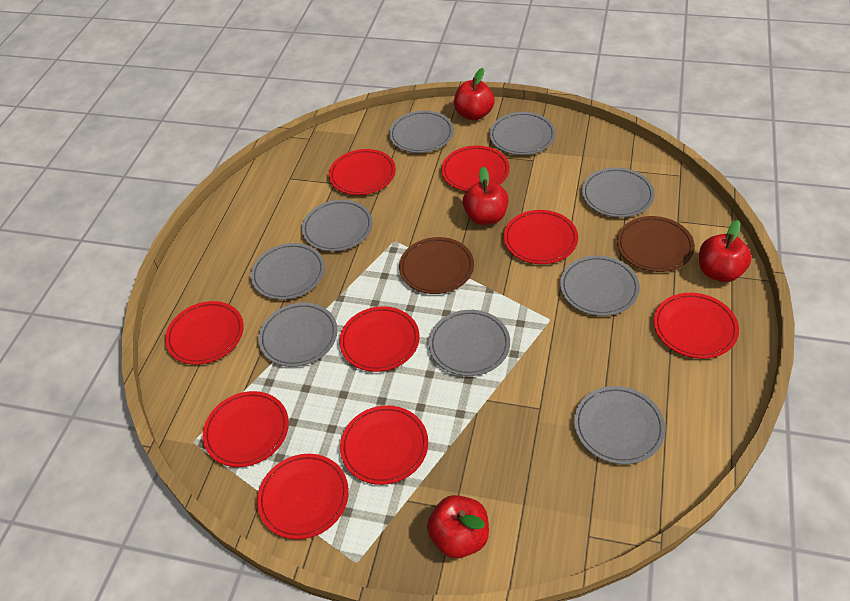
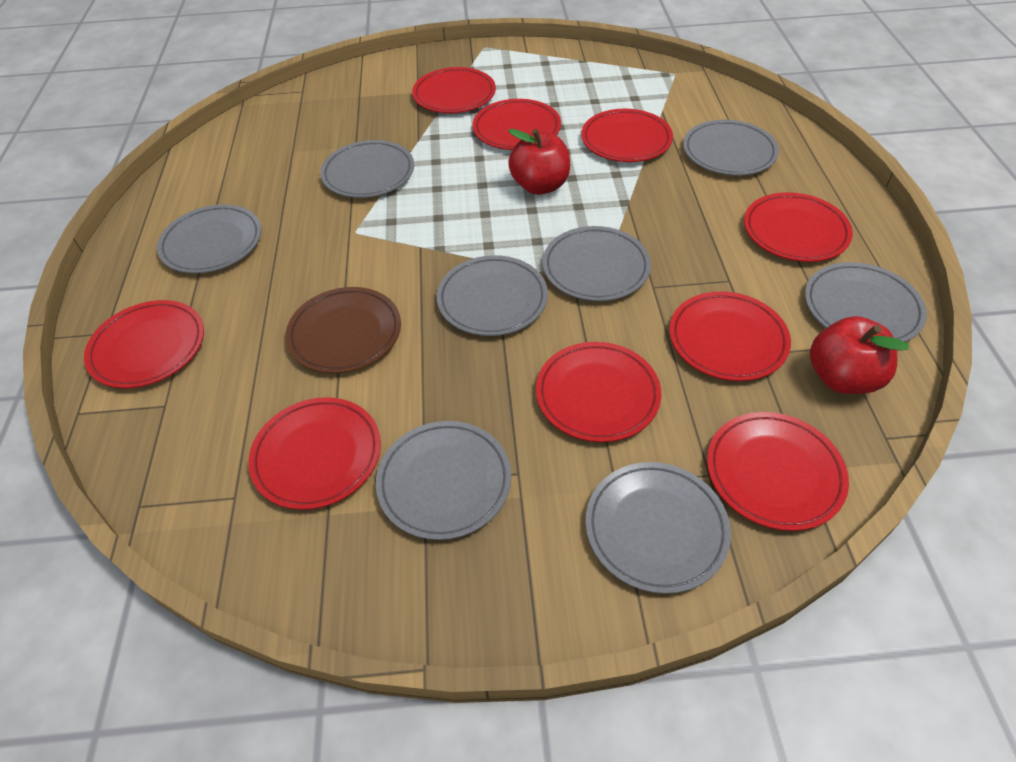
brown plate: [399,237,474,294] [617,216,695,272] = 2 -> [285,287,401,373] = 1
grey plate: [251,243,325,300] [258,303,337,367] [302,200,373,252] [389,111,454,153] [429,310,510,376] [490,112,556,155] [560,255,640,316] [574,386,665,465] [582,167,655,217] = 9 -> [157,204,261,274] [320,140,414,198] [376,421,511,540] [437,255,548,336] [543,226,651,301] [586,462,731,594] [683,120,779,175] [805,262,927,342] = 8
red apple: [427,495,489,558] [454,68,495,120] [463,167,509,225] [699,220,752,282] = 4 -> [508,129,570,195] [810,316,909,394] = 2

